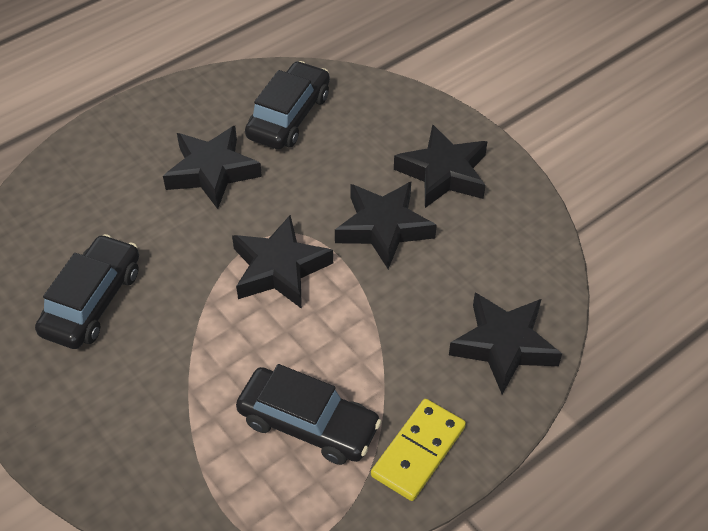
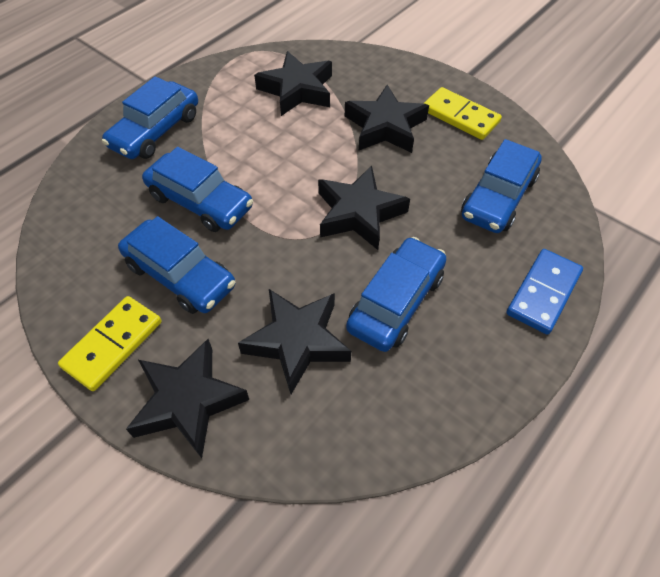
black car: [35,234,139,349] [236,364,382,465] [245,61,330,149] = 3 -> none = 0
blue car: none = 0 -> [102,76,198,159] [118,216,235,314] [142,147,253,232] [346,237,446,352] [461,139,542,233] = 5
blue domino: none = 0 -> [506,249,583,335] = 1
yellow domino: [371,399,466,501] = 1 -> [58,296,162,391] [423,87,502,140] = 2

